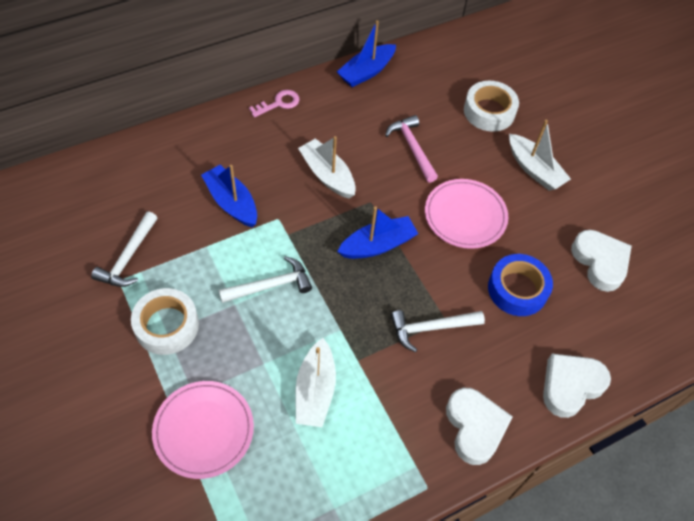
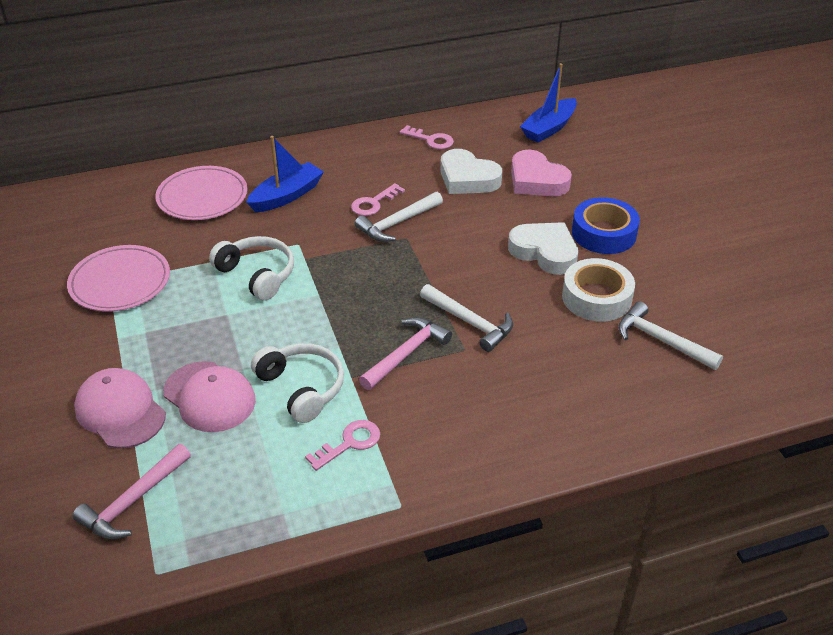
blue boat: [201,165,257,227] [337,20,396,87] [337,206,418,259] = 3 -> [246,136,324,212] [520,63,577,143] = 2
pink cap: none = 0 -> [74,368,166,448] [163,361,256,432] = 2
pink hammer: [385,115,438,183] = 1 -> [73,444,191,539] [359,317,452,390] = 2
pink heart: none = 0 -> [511,150,572,196] = 1
pink key: [249,90,299,117] = 1 -> [305,420,380,471] [351,183,405,216] [400,125,454,149] = 3
white boat: [295,338,336,427] [298,136,355,198] [509,120,571,191] = 3 -> none = 0
white headphones: none = 0 -> [209,236,294,301] [251,343,344,423] = 2
white heart: [446,388,513,465] [543,354,611,418] [571,230,632,292] = 3 -> [441,149,502,194] [508,222,578,275] = 2
white tape: [131,288,199,355] [464,81,519,132] = 2 -> [562,258,635,322] = 1

